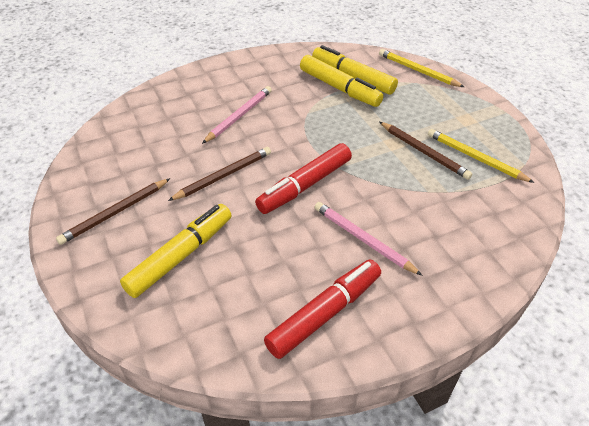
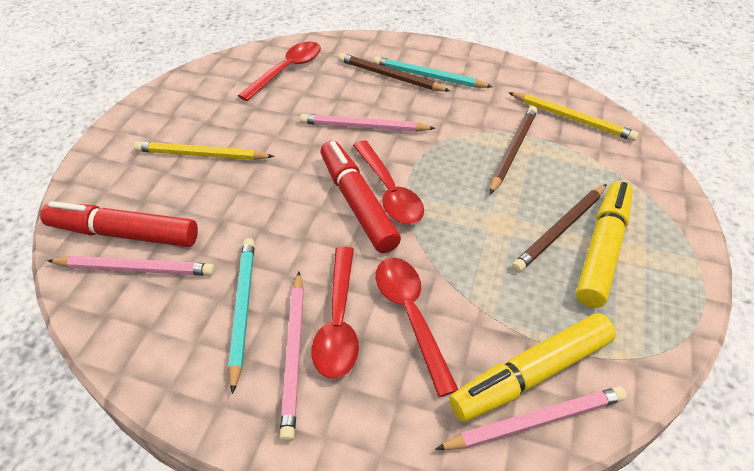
pink pencil: [202,86,272,144] [314,202,422,275] = 2 -> [47,256,215,276] [280,272,304,442] [300,114,436,132] [435,386,627,450] = 4
red spoon: none = 0 -> [238,42,321,101] [311,247,359,379] [353,140,424,224] [376,258,458,397] = 4
turquoise pencil: none = 0 -> [228,238,255,394] [373,56,492,88] = 2
yellow marker: [120,204,232,298] [300,55,383,107] [312,45,398,95] = 3 -> [449,313,616,422] [576,181,633,308] = 2

